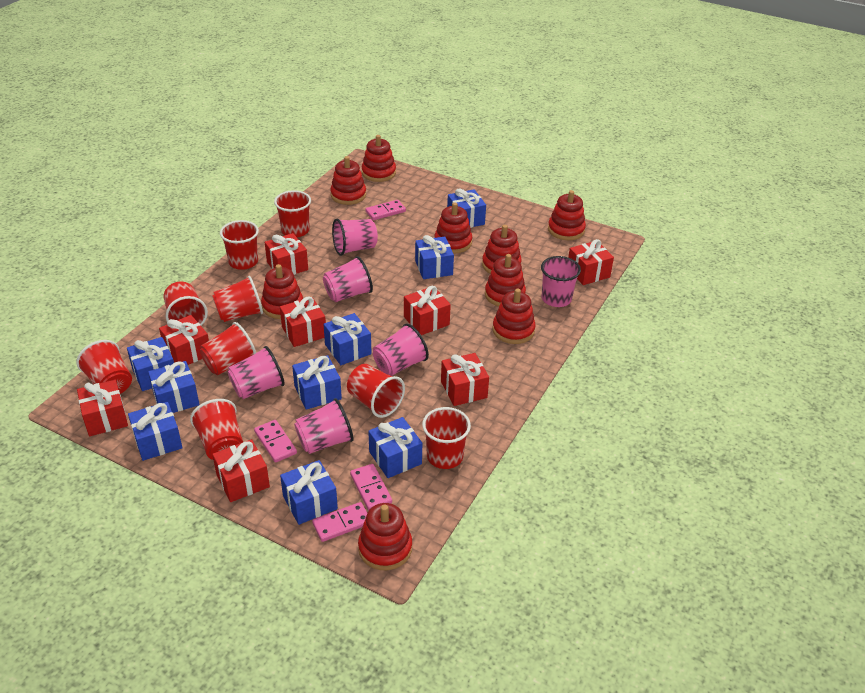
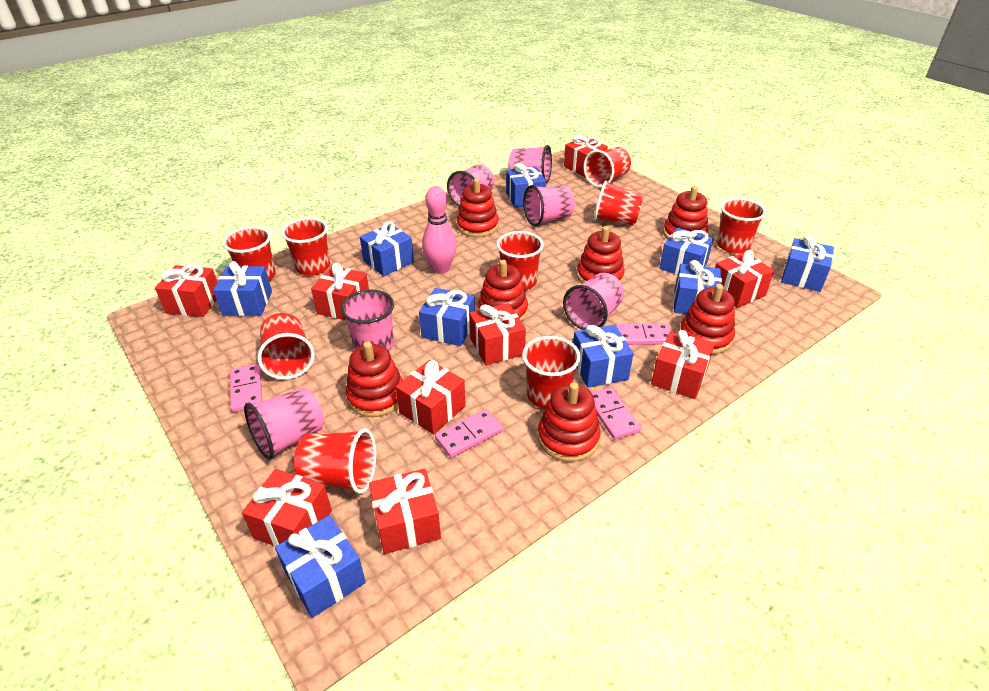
pink bowling pin: none = 0 -> [422,186,457,274] = 1
red gift: [77,379,128,436] [159,315,209,365] [212,439,270,502] [265,233,308,275] [280,296,326,347] [404,286,451,335] [441,353,489,406] [568,239,614,285] = 8 -> [155,264,217,317] [242,469,332,547] [311,263,369,320] [369,469,441,554] [396,360,466,434] [469,303,526,365] [564,135,608,177] [651,330,714,399] [715,250,774,308] = 9
red stacking toy: [261,264,303,319] [330,156,366,205] [358,503,412,570] [362,135,396,182] [434,202,472,253] [482,225,522,274] [485,254,526,307] [492,288,535,344] [548,190,586,240] = 9 -> [346,341,403,417] [456,178,499,237] [478,260,528,322] [538,382,600,462] [577,226,625,284] [663,186,708,239] [679,284,735,354] = 7

